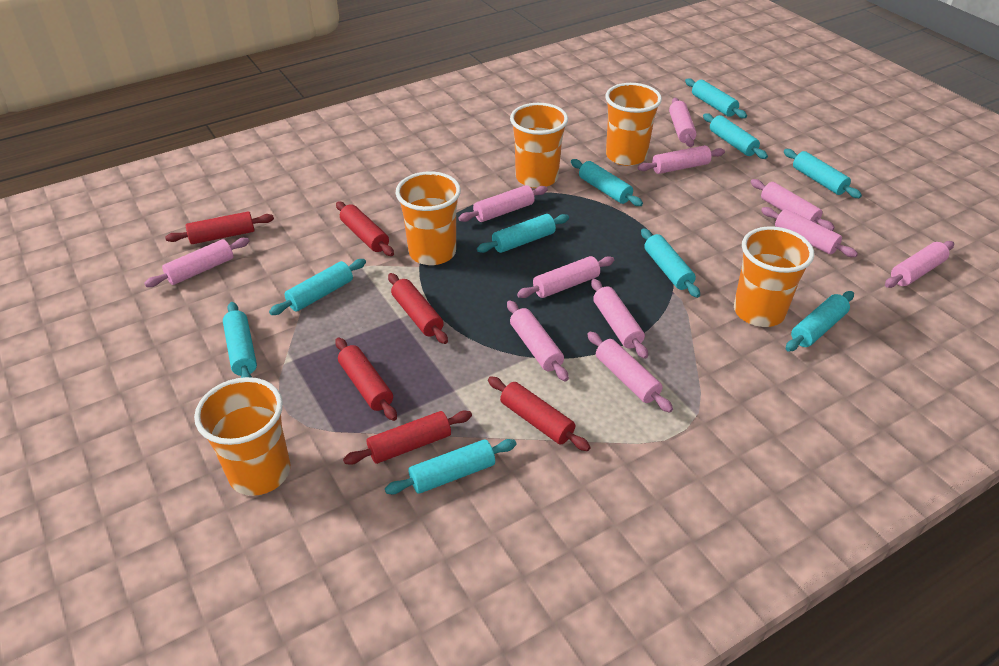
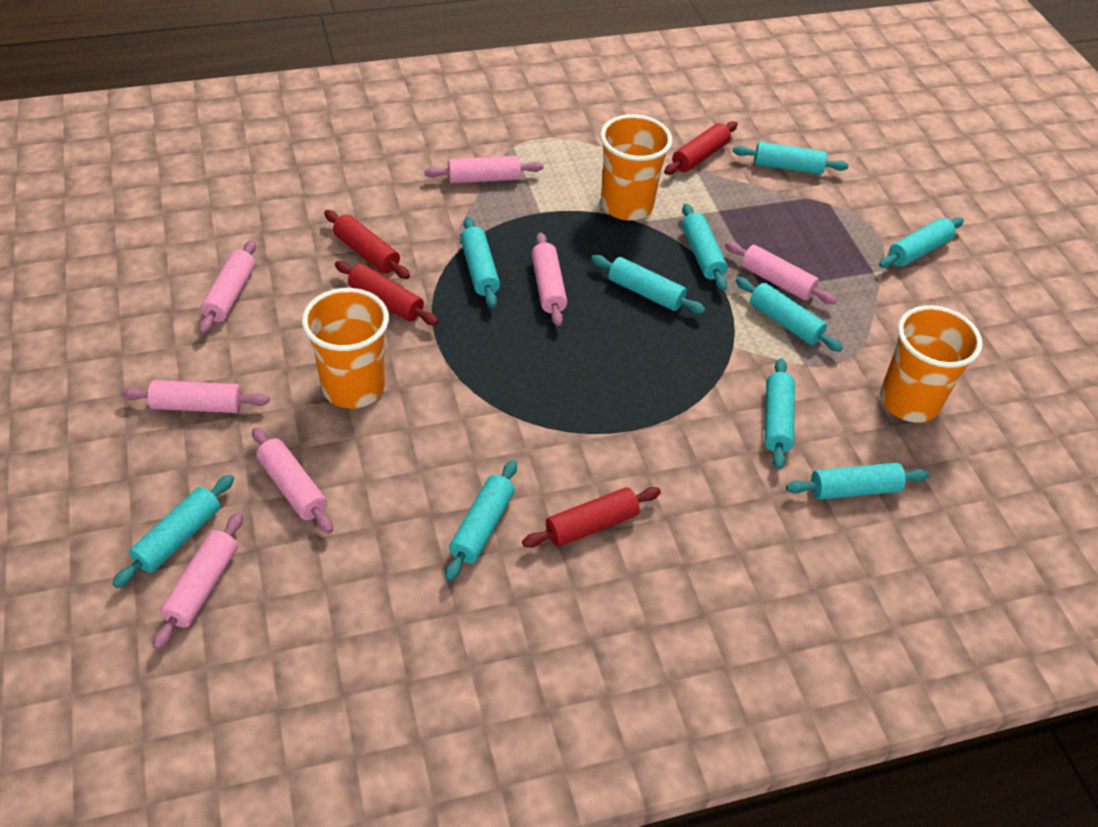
orange cup: [194,377,290,496] [396,171,461,265] [510,103,568,188] [605,83,662,166] [734,226,814,327] = 5 -> [302,288,389,409] [600,114,672,220] [880,305,983,423] = 3
pink rolling pin: [144,238,249,287] [458,185,548,222] [507,300,569,381] [517,256,614,298] [587,332,673,413] [591,279,648,359] [638,145,725,174] [669,98,697,147] [751,179,835,231] [761,207,858,257] [885,241,954,288] = 11 -> [121,380,269,413] [153,512,243,650] [199,240,256,334] [252,427,333,534] [425,156,543,183] [531,232,567,326] [725,242,837,304] = 7
red rolling pin: [165,211,274,244] [335,338,397,421] [336,201,394,256] [343,411,472,465] [388,273,448,344] [488,376,591,451] = 6 -> [324,210,410,279] [335,261,438,325] [522,487,661,548] [664,121,738,175] = 4

